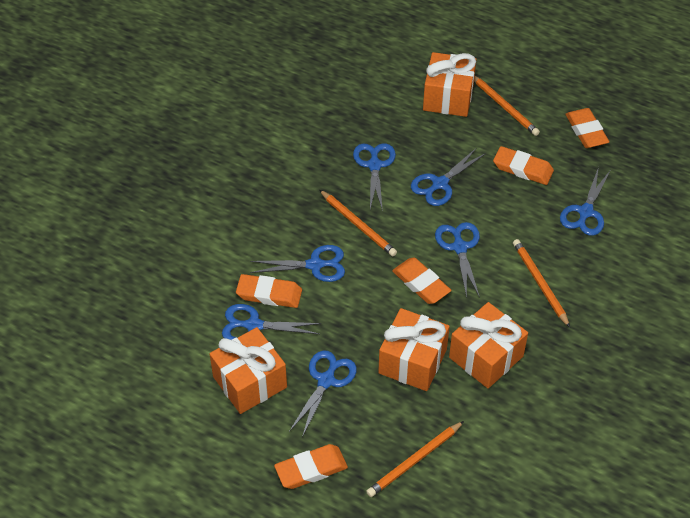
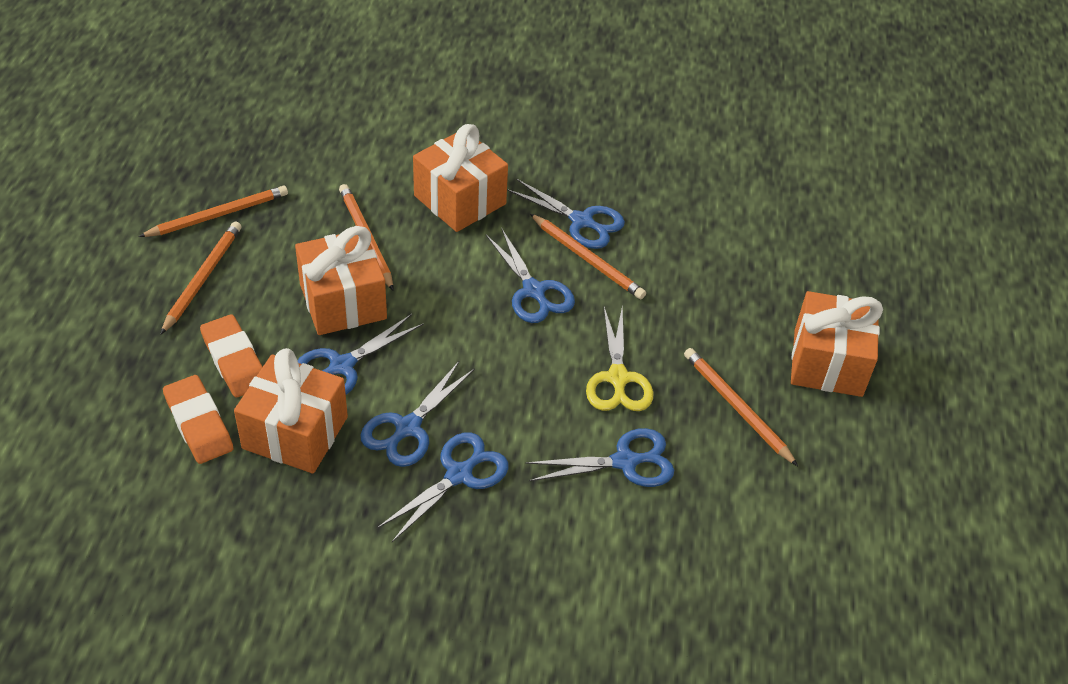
blue scissors: [222,304,321,340] [250,245,345,282] [289,351,357,438] [353,143,396,211] [411,149,486,206] [435,222,480,298] [560,167,610,236] = 7 -> [298,314,424,395] [360,361,475,467] [377,432,508,542] [486,228,575,323] [507,179,625,249] [525,428,674,487] = 6
orange eraser: [236,274,302,308] [274,444,348,489] [392,257,451,304] [493,146,554,185] [565,108,609,148] = 5 -> [163,375,234,464] [200,314,263,397] = 2
orange pencil: [320,190,397,256] [366,421,464,497] [474,76,540,136] [513,239,570,328] = 4 -> [138,185,288,237] [160,221,241,335] [339,184,394,291] [530,214,646,299] [684,348,798,466] = 5
yellow scissors: none = 0 -> [586,307,653,411] = 1

